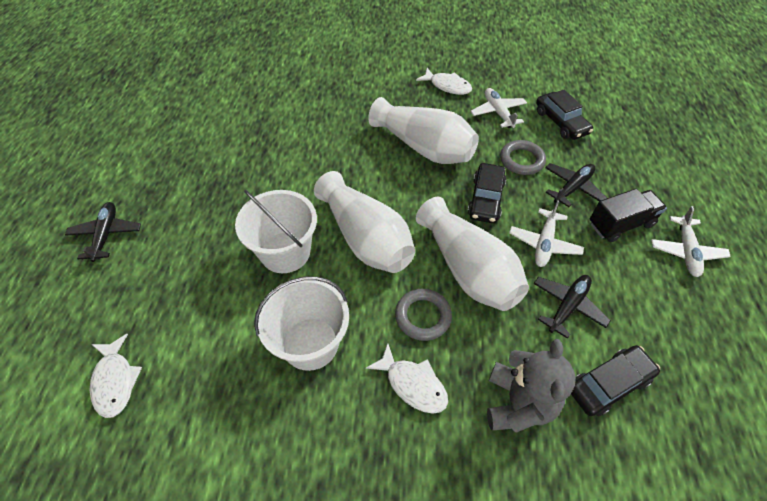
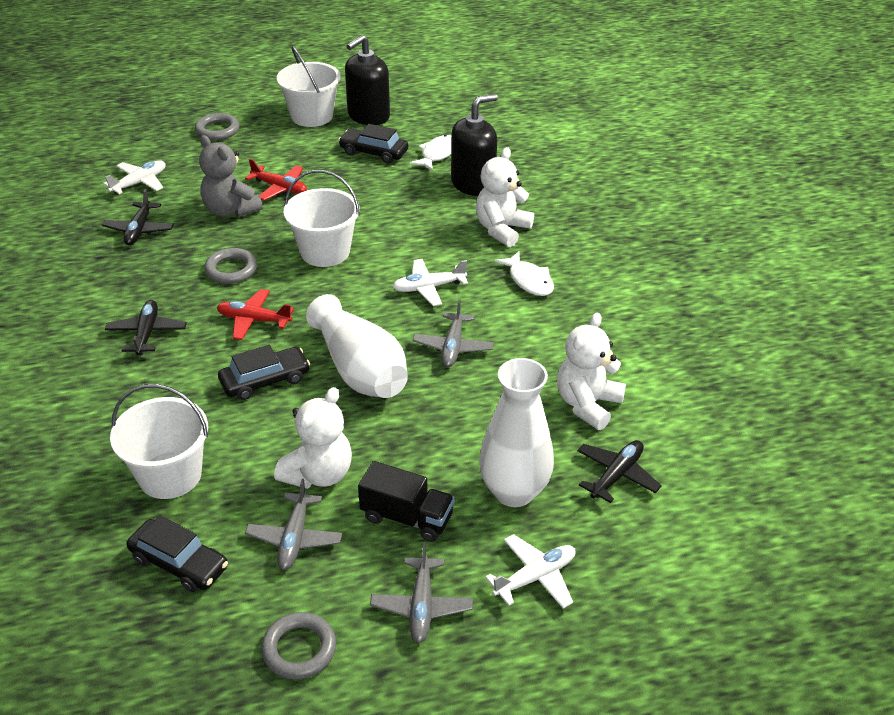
black soap dispenser: none = 0 -> [345,35,390,125] [451,94,498,196] = 2
grey plane: none = 0 -> [245,479,343,570] [370,542,473,643] [413,299,494,367] = 3
grey ring: [395,289,452,341] [500,140,546,175] = 2 -> [195,113,240,140] [204,248,257,284] [261,612,336,680] = 3
red plane: none = 0 -> [217,289,294,340] [245,159,307,201] = 2
white bucket: [235,190,317,273] [254,276,349,371] = 2 -> [110,384,208,499] [277,46,341,127] [284,170,360,267] = 3
white fish: [90,334,142,418] [366,343,448,414] [416,68,472,95] = 3 -> [410,135,451,171] [494,251,554,296] = 2
white teddy bear: none = 0 -> [274,387,352,489] [476,147,534,247] [557,313,626,430] = 3
white vase: [314,171,415,273] [368,97,479,164] [416,197,529,311] = 3 -> [306,294,408,398] [479,358,554,507] = 2

